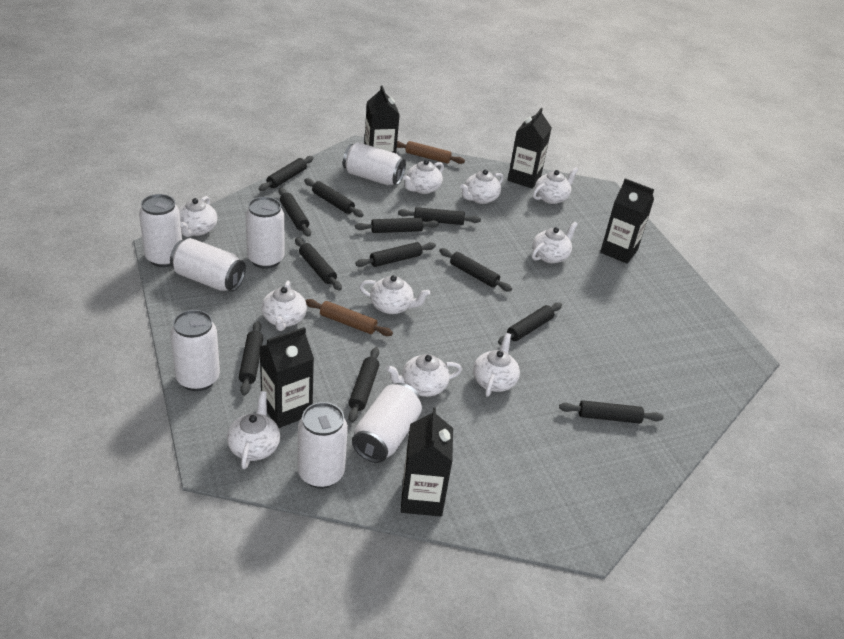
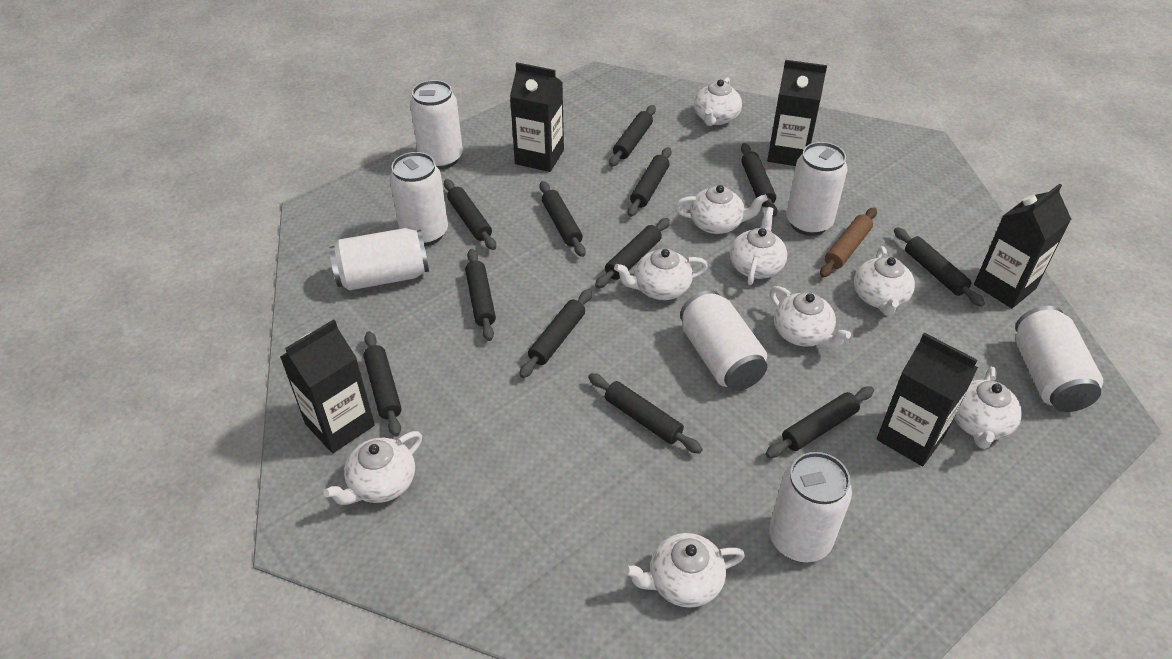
brown rolling pin: [306,299,393,336] [397,141,465,164] = 2 -> [820,207,877,278] = 1
white teapot: [179,196,217,237] [227,391,280,469] [261,280,307,331] [359,275,430,314] [386,354,462,397] [403,160,444,194] [460,169,504,204] [473,333,520,397] [532,222,578,263] [533,167,578,204] = 10 -> [324,431,422,505] [614,248,708,300] [624,533,745,608] [675,185,768,234] [694,77,742,126] [730,207,787,285] [770,286,851,349] [854,246,915,316] [954,367,1022,449] = 9

